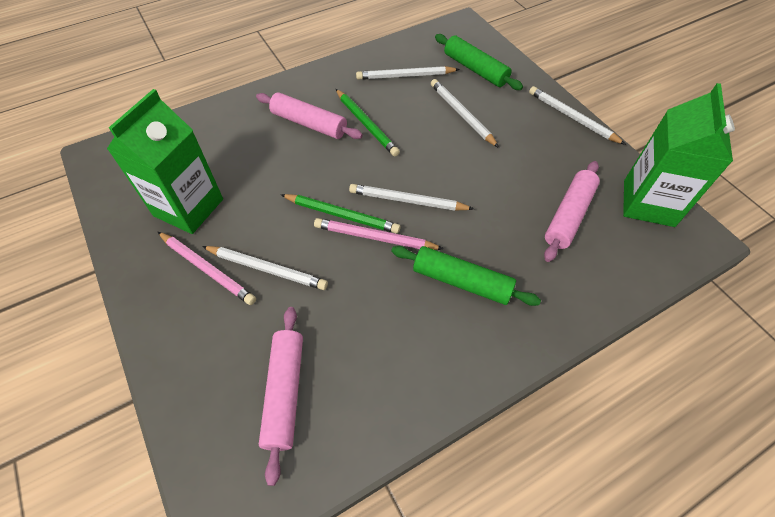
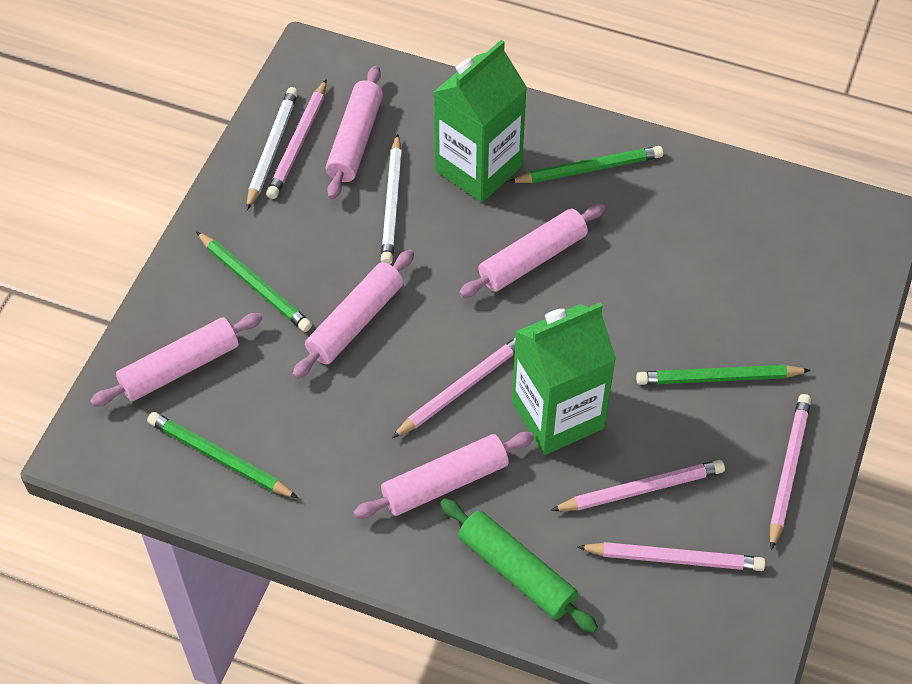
green pencil: [281,194,401,234] [336,89,400,156] = 2 -> [147,412,298,498] [196,231,312,332] [508,146,663,183] [636,365,811,385] = 4
green rolling pin: [391,246,541,306] [435,34,523,90] = 2 -> [440,498,598,633] = 1
pink pencil: [158,232,256,305] [314,218,444,250] = 2 -> [266,79,327,199] [392,337,516,438] [551,460,725,511] [577,542,765,571] [770,394,811,550] = 5
pink rolling pin: [256,92,363,139] [259,307,303,486] [544,161,600,262] = 3 -> [90,313,263,407] [292,250,414,379] [326,66,383,199] [353,432,534,519] [459,203,605,298] = 5
white pencil: [202,246,328,290] [349,184,474,211] [356,66,460,80] [431,79,499,148] [529,86,626,145] = 5 -> [247,87,298,210] [381,134,402,264] = 2

